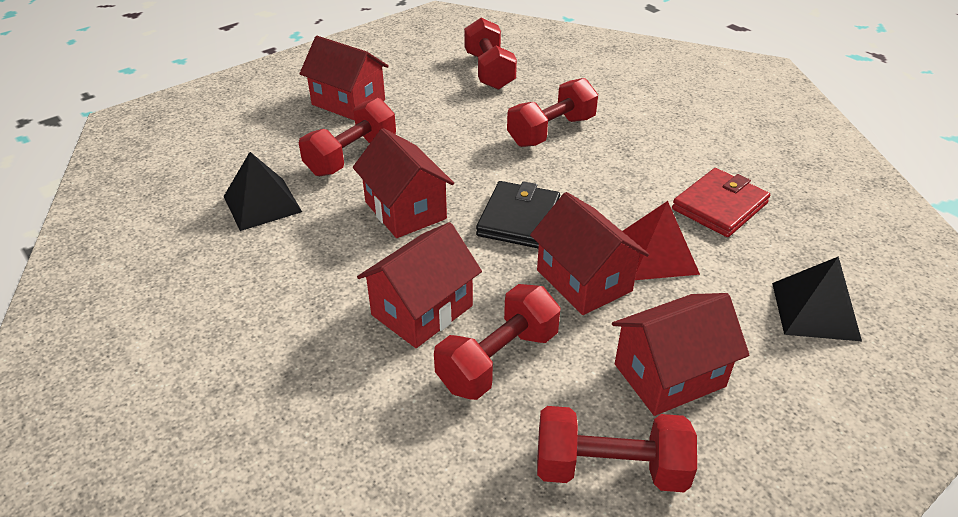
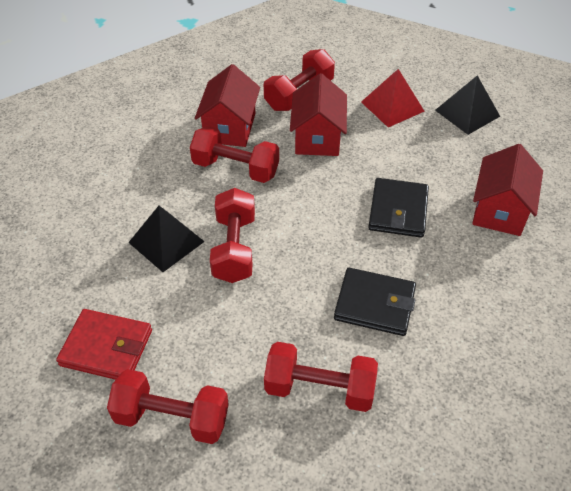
black wallet: [476,181,560,249] = 1 -> [334,268,416,336] [368,178,429,238] = 2
red house: [299,36,389,121] [353,128,454,238] [357,222,482,348] [530,192,649,315] [612,293,749,416] = 5 -> [195,64,260,147] [290,73,347,156] [472,144,543,236] = 3

